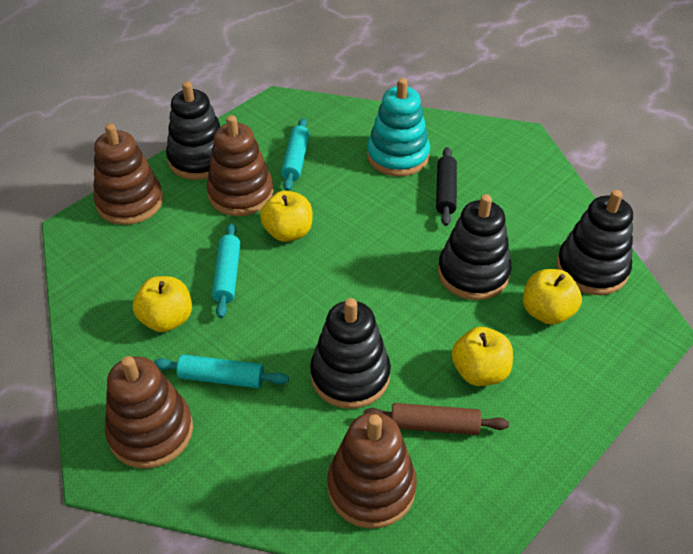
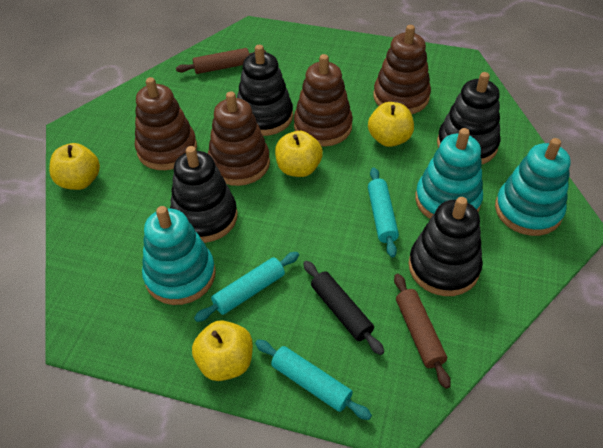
brown rolling pin: [363,403,509,435] = 1 -> [176,48,266,74] [394,274,451,389] = 2
turquoise stacking toy: [367,78,430,176] = 1 -> [142,206,216,305] [415,128,483,219] [495,138,571,236] = 3

